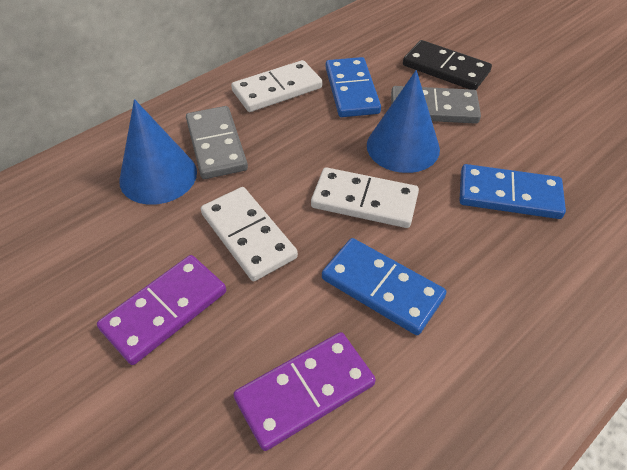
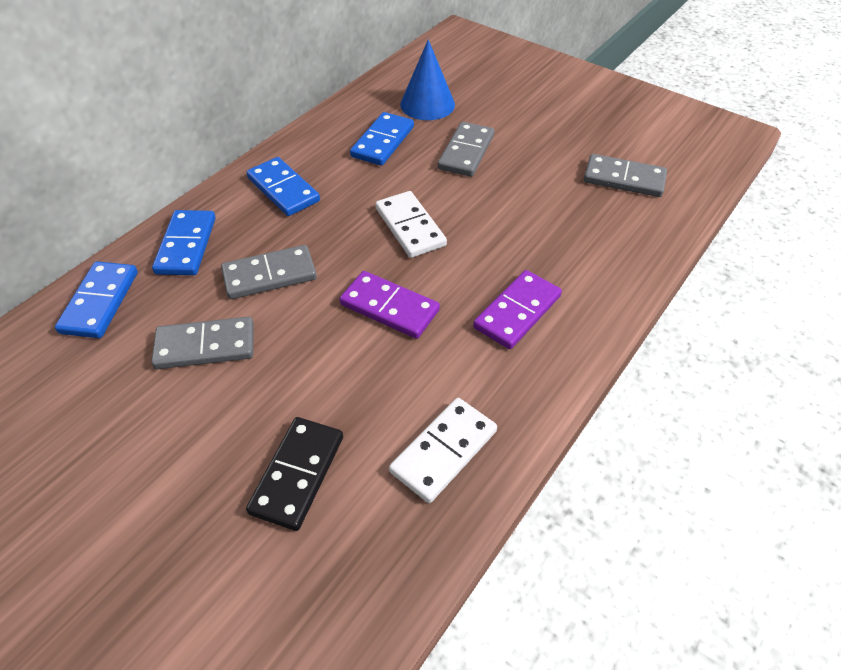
blue cone: [119,99,197,205] [367,70,440,173] = 2 -> [400,39,455,120] = 1
blue domino: [322,238,446,335] [326,57,381,117] [459,164,566,219] = 3 -> [55,261,138,338] [152,210,216,275] [246,157,320,216] [350,112,414,166] = 4
grey domino: [186,106,248,179] [391,86,481,124] = 2 -> [151,317,254,369] [221,245,317,299] [438,122,494,177] [584,154,667,197] = 4
white domino: [201,187,298,281] [231,60,322,112] [311,167,419,228] = 3 -> [376,191,447,258] [389,398,497,503] = 2

